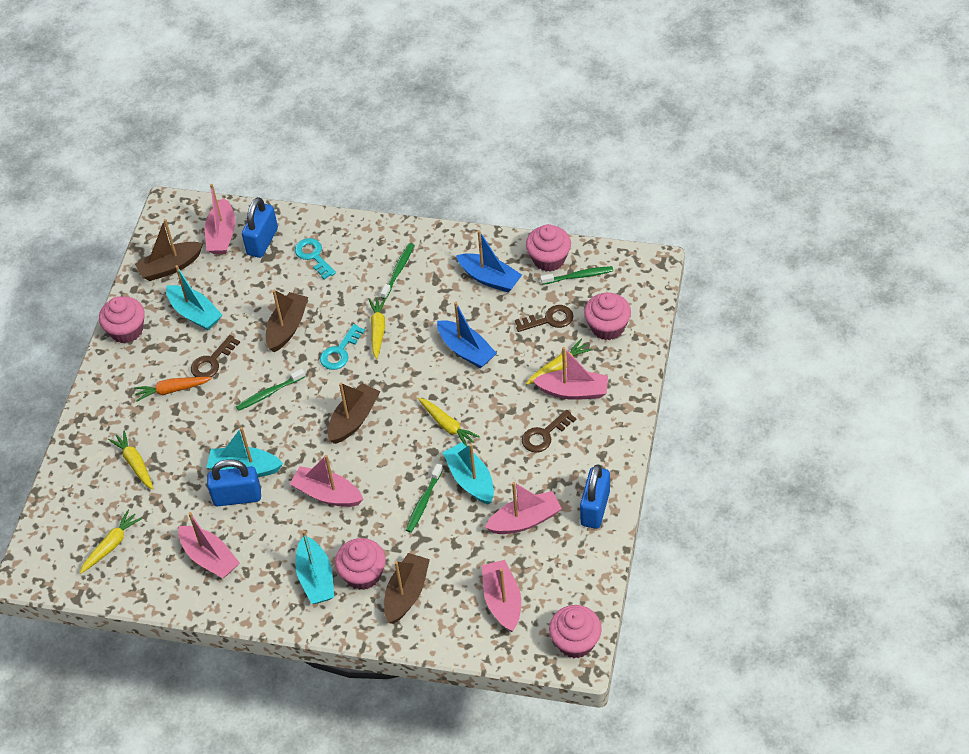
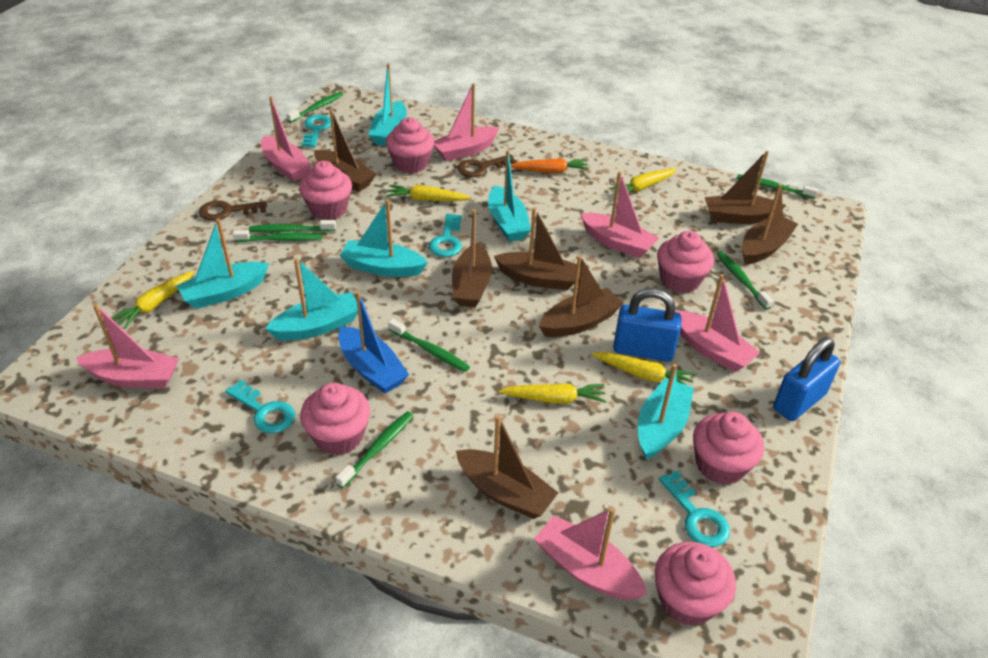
blue boat: [437,302,497,368] [456,230,522,292] = 2 -> [338,291,409,393] = 1
blue padlock: [207,459,261,507] [242,197,278,258] [580,464,610,529] = 3 -> [613,288,682,361] [773,337,840,421] = 2
brown boat: [135,219,203,281] [266,290,308,352] [328,383,380,444] [384,553,430,624] = 4 -> [314,108,376,192] [452,209,492,307] [456,415,559,519] [494,207,577,290] [539,255,624,337] [705,151,786,224] [742,184,798,265] = 7
brown key: [191,335,240,377] [515,305,573,332] [522,410,576,453] = 3 -> [199,200,267,221] [457,154,517,177] = 2
green toothbrush: [236,369,305,411] [381,243,414,299] [406,464,443,533] [540,266,613,285] = 4 -> [233,230,322,242] [249,220,336,232] [286,92,343,123] [335,411,414,488] [388,319,470,372] [716,251,773,310] [737,174,818,199] = 7
pink cupcake: [99,296,145,344] [335,538,386,590] [526,224,571,272] [549,605,602,658] [584,292,631,340] = 5 -> [299,161,352,220] [300,383,370,455] [386,117,434,173] [655,542,736,626] [657,231,714,293] [693,412,764,485] = 6
turquoise boat: [166,265,222,330] [206,427,283,477] [295,530,334,604] [443,442,494,505] = 4 -> [177,219,269,309] [265,258,358,341] [340,199,428,277] [369,63,407,146] [488,150,531,242] [638,364,694,459] = 6
turquoise key: [295,238,336,280] [320,324,365,370] = 2 -> [225,380,295,433] [301,115,331,147] [429,214,462,257] [659,471,730,547] = 4

